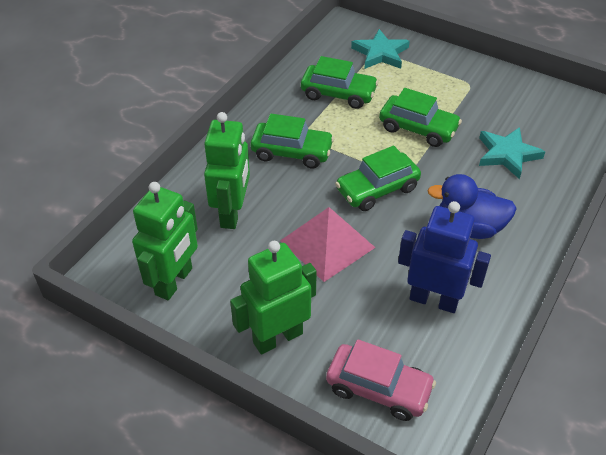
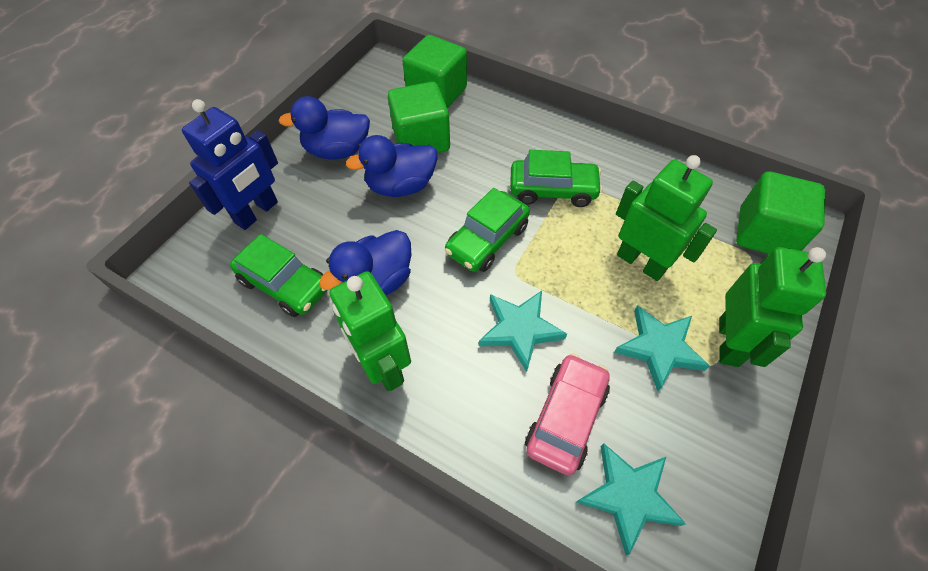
blue duck: [427,174,517,239] = 1 -> [278,96,370,159] [319,230,411,295] [346,135,438,197] = 3
green car: [250,114,334,168] [301,56,379,109] [335,146,421,211] [379,88,462,147] = 4 -> [230,234,328,317] [445,188,530,272] [510,150,603,207] = 3
green cube: none = 0 -> [388,82,450,153] [403,35,467,108] [736,171,825,254] = 3
pink pyramid: [280,207,376,282] = 1 -> none = 0
turquoise star: [351,29,410,69] [479,127,545,179] = 2 -> [479,291,567,372] [577,443,686,555] [614,305,710,391] = 3

